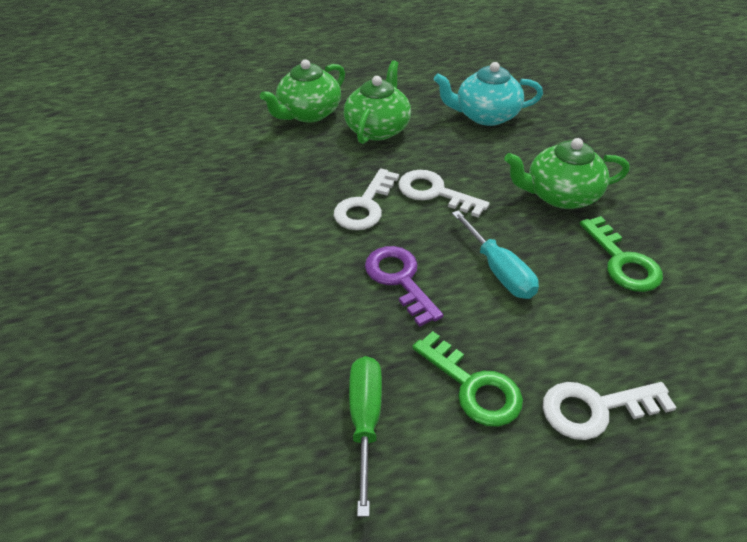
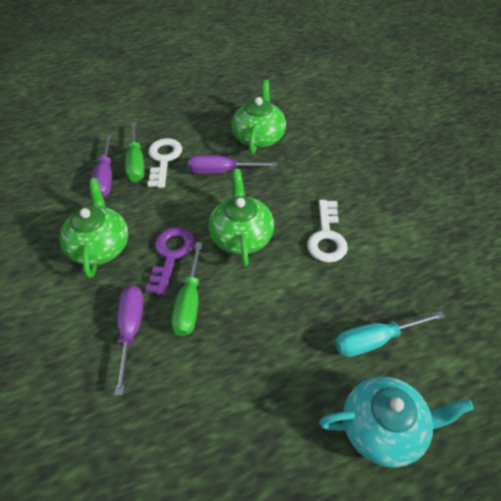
green key: [412,331,523,427] [580,216,663,292] = 2 -> none = 0
green screwdriver: [349,356,382,517] = 1 -> [125,122,144,182] [171,242,203,336] = 2
purple screwdriver: none = 0 -> [91,135,112,197] [115,285,144,395] [188,155,277,174] = 3
white key: [334,168,399,230] [398,170,490,217] [543,382,677,440] = 3 -> [147,138,182,188] [307,200,348,263] = 2

